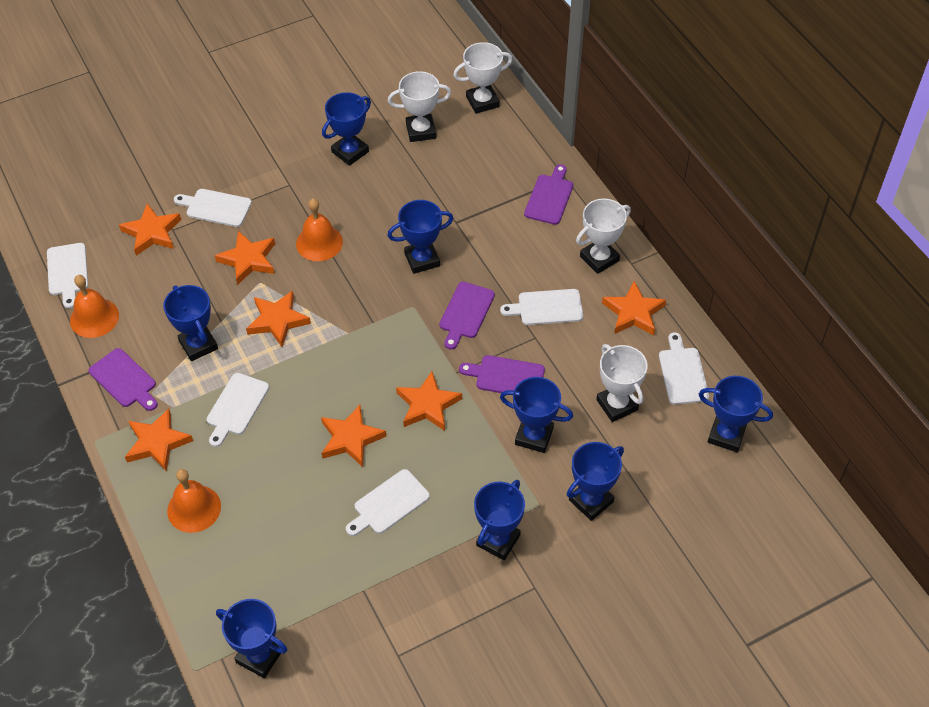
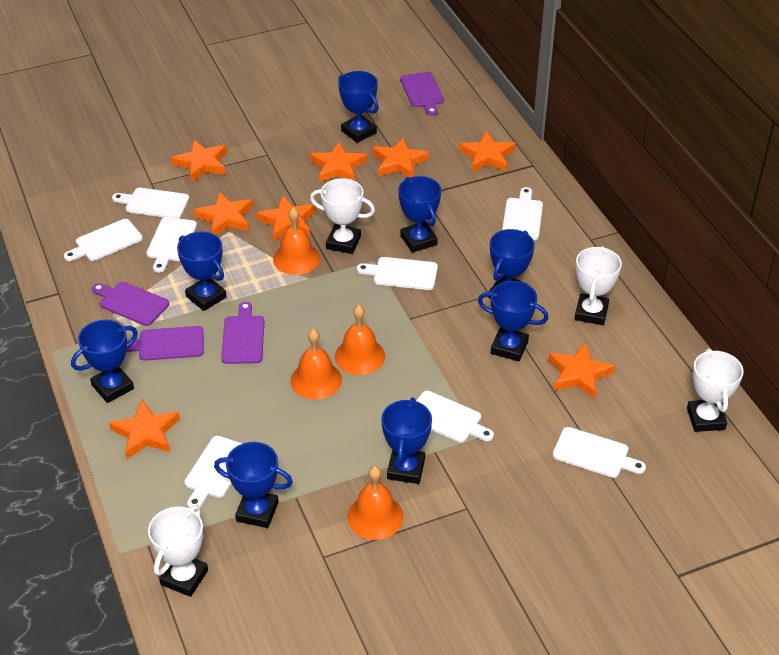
orange bell: [70,275,119,338] [167,469,221,533] [296,198,343,261] = 3 -> [273,207,320,275] [290,329,342,400] [335,305,385,375] [347,466,404,540] = 4
orange star: [119,204,181,256] [125,408,193,472] [215,231,275,285] [246,290,311,347] [321,405,386,467] [396,371,462,431] [602,281,666,335] = 7 -> [109,400,180,459] [171,139,227,182] [194,191,253,235] [256,195,316,241] [310,141,367,183] [373,137,429,178] [459,131,516,172] [548,343,615,399] = 8
white cutting board: [47,243,88,309] [174,189,252,227] [207,373,269,447] [346,469,430,536] [500,289,583,325] [659,332,709,405] = 6 -> [64,219,143,261] [112,188,189,219] [146,217,197,273] [184,436,243,508] [357,257,438,290] [416,391,494,443] [502,187,543,240] [553,427,646,478] = 8

